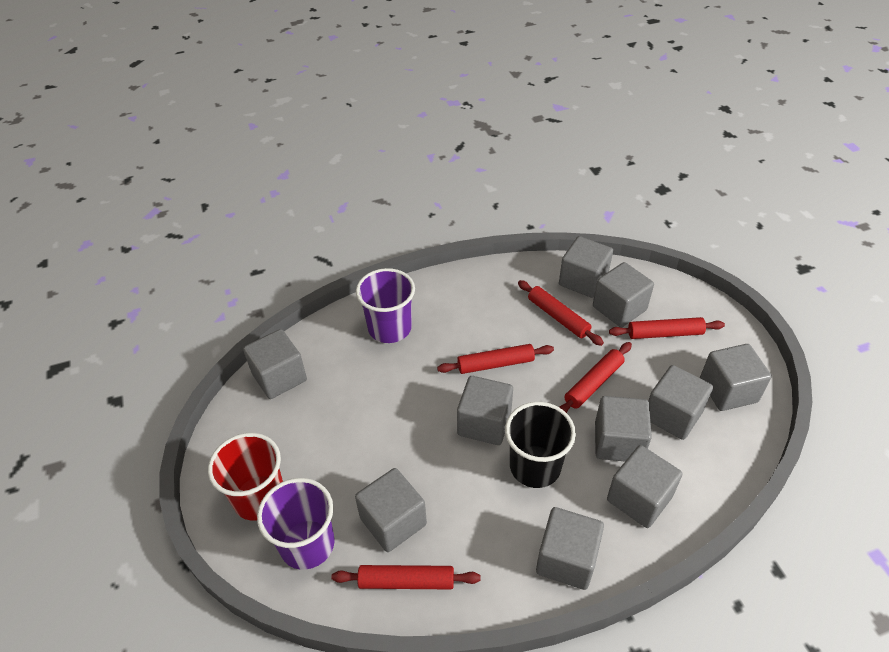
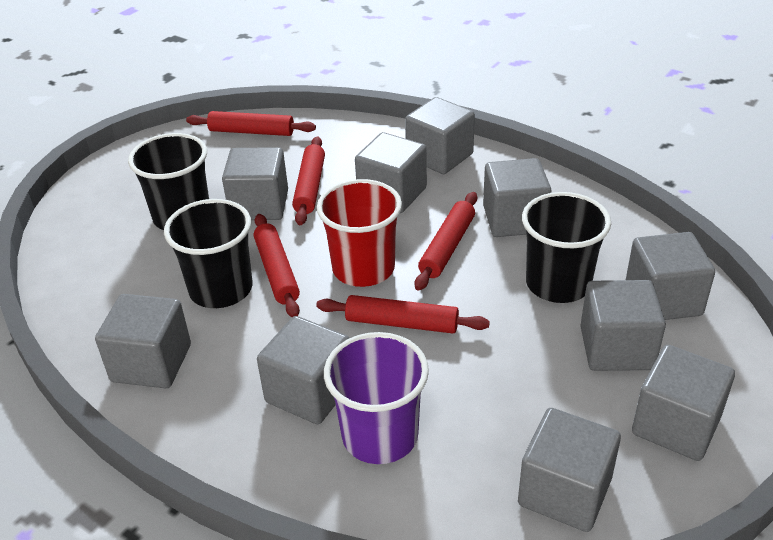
black cup: [505,402,576,488] = 1 -> [128,133,209,230] [164,199,253,308] [522,192,611,303] = 3
purple cup: [257,478,335,570] [356,268,415,343] = 2 -> [324,332,429,464] = 1

